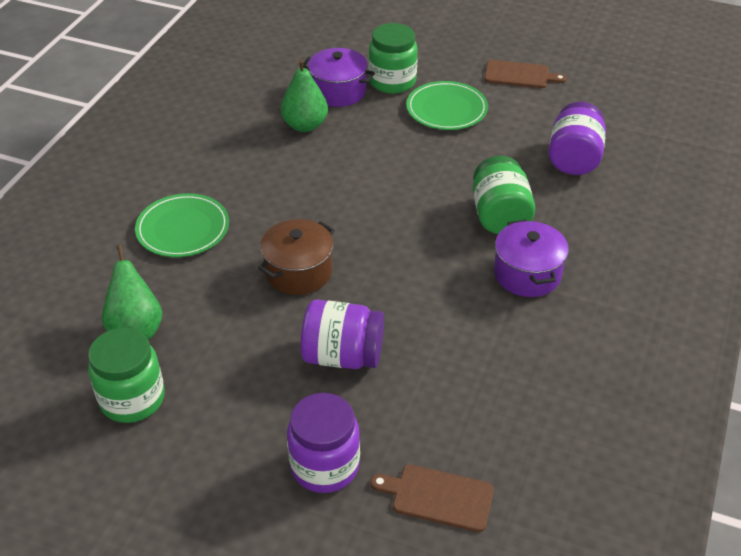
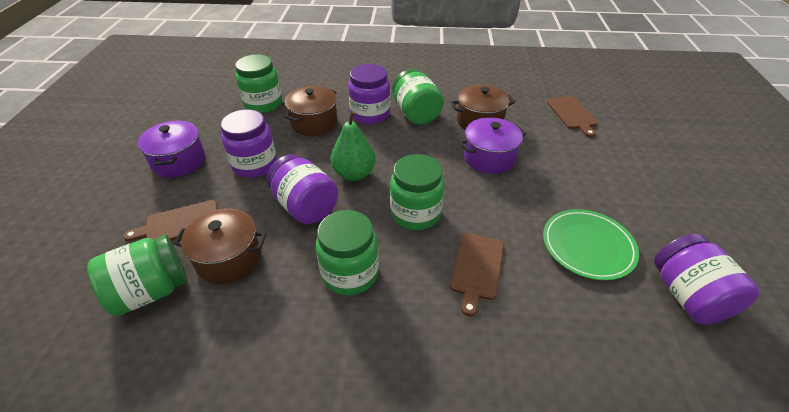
brown cutting board: [371,465,494,532] [484,60,567,88] = 2 -> [123,200,218,241] [450,233,504,316] [547,96,598,137] = 3
brown pot: [258,219,335,295] = 1 -> [174,208,266,284] [285,86,338,136] [451,84,515,130] = 3
green jar: [88,328,164,423] [369,23,418,94] [473,156,535,234] = 3 -> [87,235,187,316] [235,54,282,113] [316,210,379,295] [390,154,444,230] [393,69,444,125] = 5
green pear: [102,245,162,340] [281,59,328,132] = 2 -> [331,111,376,181] = 1
green plate: [135,193,229,257] [406,81,488,130] = 2 -> [543,209,639,281] = 1
purple jar: [287,393,360,493] [301,300,384,369] [549,102,606,175] = 3 -> [220,109,277,178] [267,154,338,224] [348,64,390,124] [654,233,760,325] = 4

